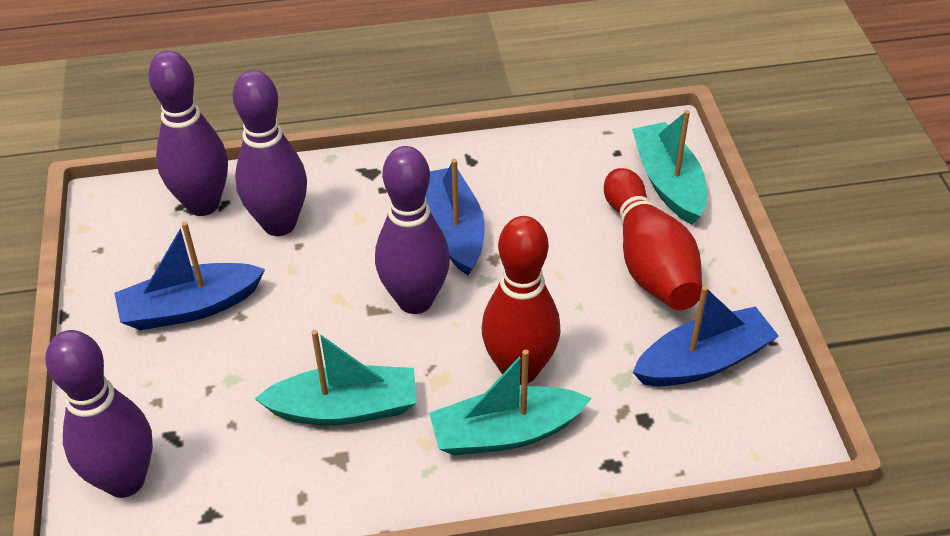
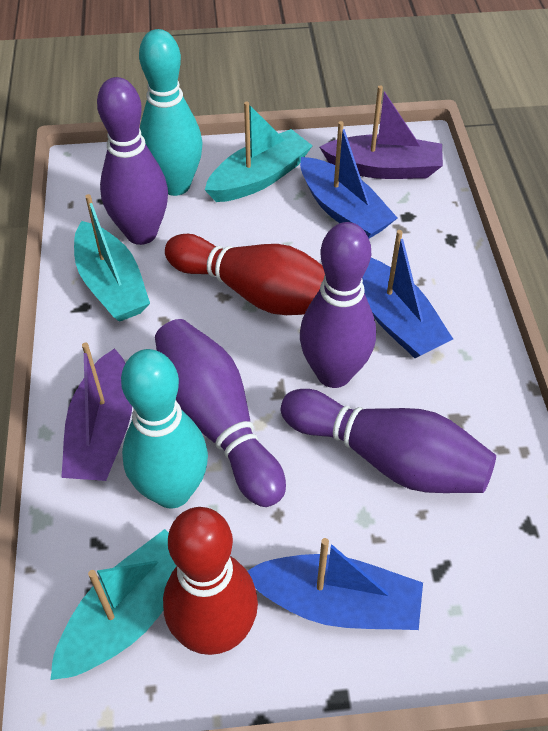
purple boat: none = 0 -> [61,343,132,481] [320,86,443,179] = 2
turquoise bowling pin: none = 0 -> [121,349,208,509] [139,29,202,196] = 2

